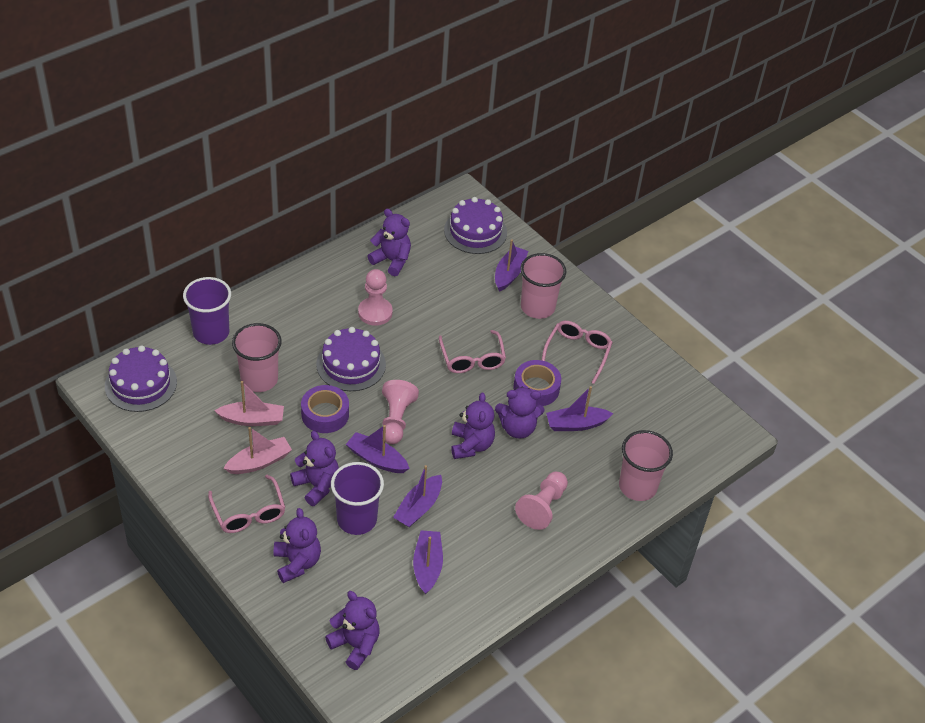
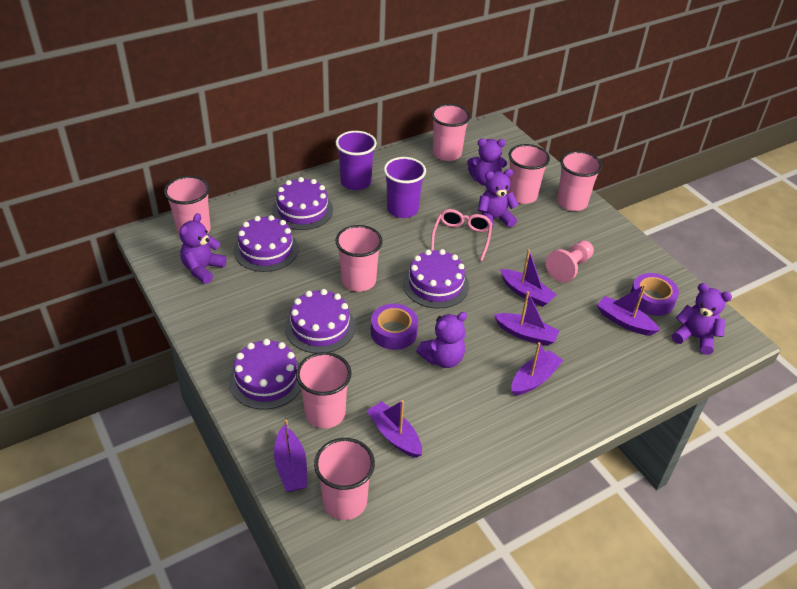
pink boat: [214,381,284,426] [223,427,292,474] = 2 -> none = 0
pink cup: [232,323,282,392] [520,253,566,319] [619,430,673,501] = 3 -> [164,176,211,236] [296,352,351,428] [314,438,375,520] [335,225,383,292] [431,104,470,161] [507,144,550,204] [557,151,602,211] = 7
pink glasses: [208,475,285,533] [439,330,506,373] [542,321,613,384] = 3 -> [431,209,492,261] = 1
pink pawn: [358,269,393,326] [382,380,419,444] [515,472,568,530] = 3 -> [546,241,594,283] = 1
purple boat: [346,425,410,473] [393,465,442,527] [413,530,443,594] [495,239,528,292] [546,386,614,431] = 5 -> [274,419,307,492] [367,400,422,458] [494,291,560,346] [500,249,557,307] [511,342,563,396] [597,284,660,335] = 6
purple cake: [105,345,177,412] [316,327,386,391] [444,197,507,254] = 3 -> [229,339,301,410] [234,215,299,272] [272,177,333,230] [285,289,356,353] [403,249,469,309] = 5
purple teddy bear: [274,508,321,583] [290,431,339,506] [325,591,380,670] [368,209,411,276] [451,393,495,459] [495,387,544,439] = 6 -> [180,213,227,284] [416,312,467,368] [467,138,507,186] [478,169,519,228] [672,283,732,355] = 5

